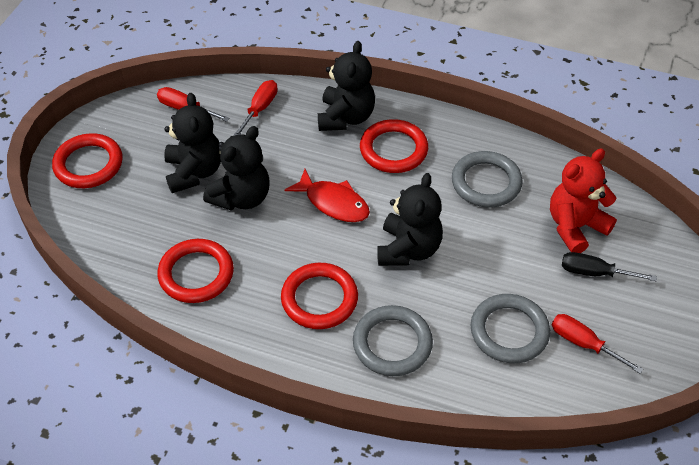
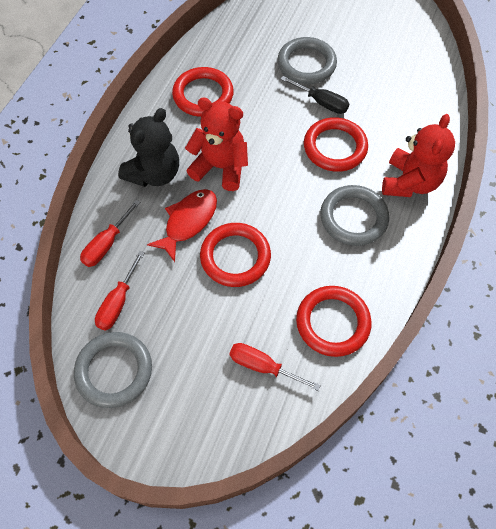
black teddy bear: [164,93,221,193] [203,126,270,210] [318,41,375,131] [377,173,443,266] = 4 -> [118,108,179,187] = 1
red teddy bear: [550,149,617,253] = 1 -> [185,98,248,191] [382,114,455,197] = 2

